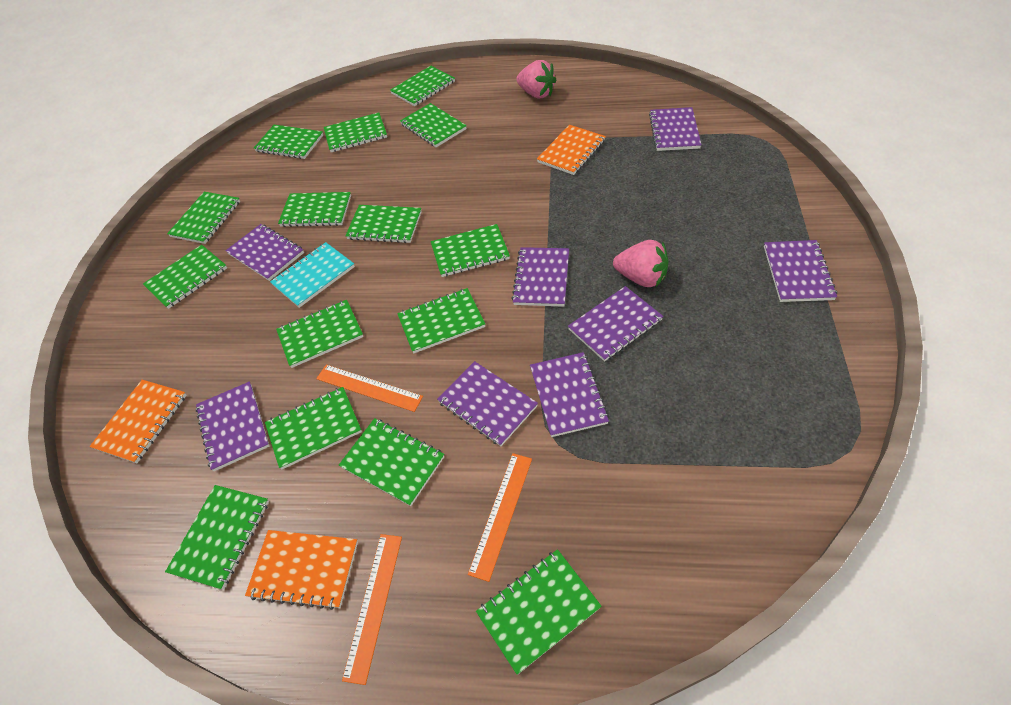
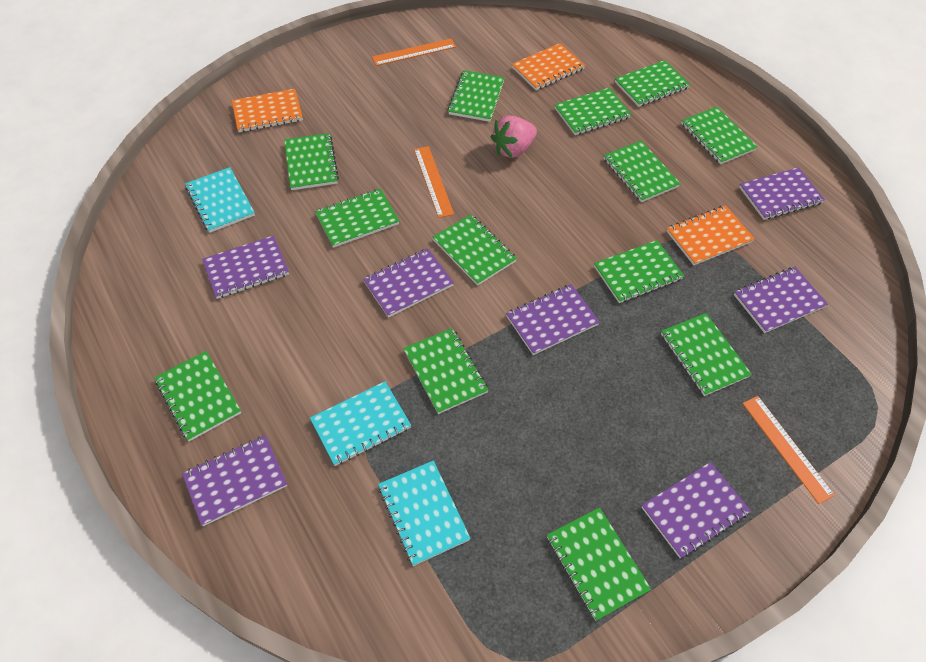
green notebook: [143,245,227,309] [165,485,269,590] [167,192,240,244] [254,125,323,159] [265,387,362,469] [276,300,363,368] [278,192,351,227] [324,112,387,152] [339,418,444,506] [345,205,422,243] [390,66,455,106] [397,288,485,353] [400,103,467,147] [431,224,510,277] [476,549,602,675] = 15 -> [154,351,241,441] [284,133,339,190] [315,188,399,248] [403,328,488,414] [433,214,517,286] [448,70,505,122] [547,507,651,621] [555,88,632,135] [594,240,684,303] [604,141,681,202] [615,60,690,107] [661,313,752,396] [681,107,758,164] = 13
pink strawberry: [516,60,556,98] [613,240,668,287] = 2 -> [491,115,537,158] = 1
purple notebook: [195,382,269,471] [225,224,304,281] [437,361,538,446] [511,247,569,307] [530,352,609,437] [568,286,663,362] [649,107,702,151] [764,240,837,302] = 8 -> [182,435,287,526] [202,235,289,299] [363,248,454,318] [506,284,600,355] [642,462,751,558] [734,267,828,333] [739,167,825,220] = 7
turquoise notebook: [270,242,355,308] = 1 -> [185,167,255,233] [310,381,411,466] [378,461,471,566] = 3

